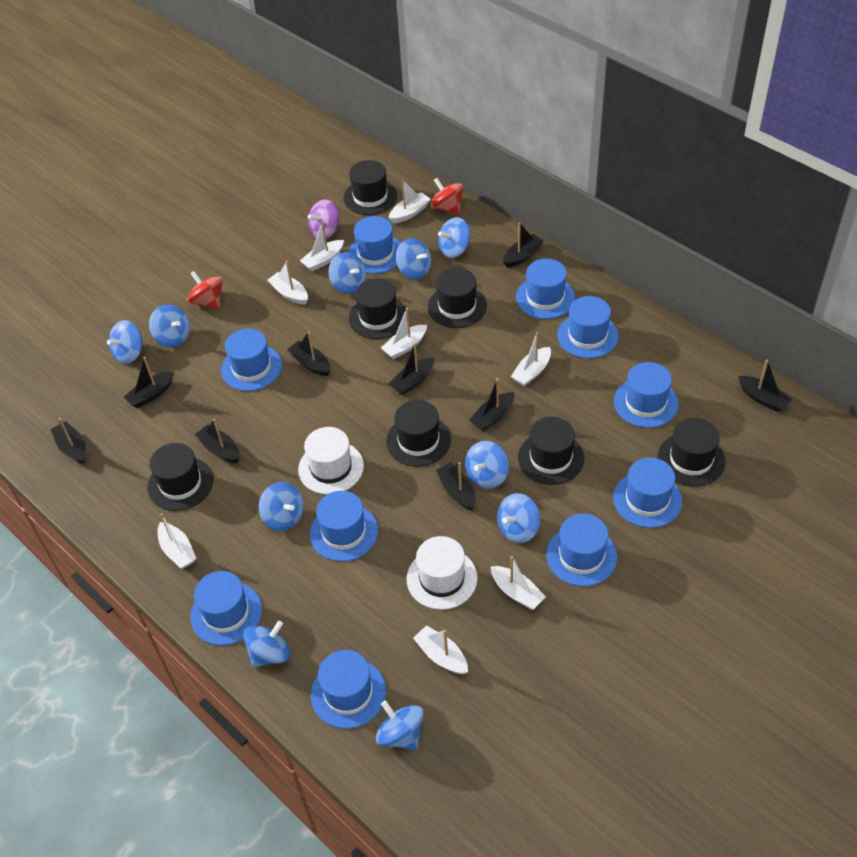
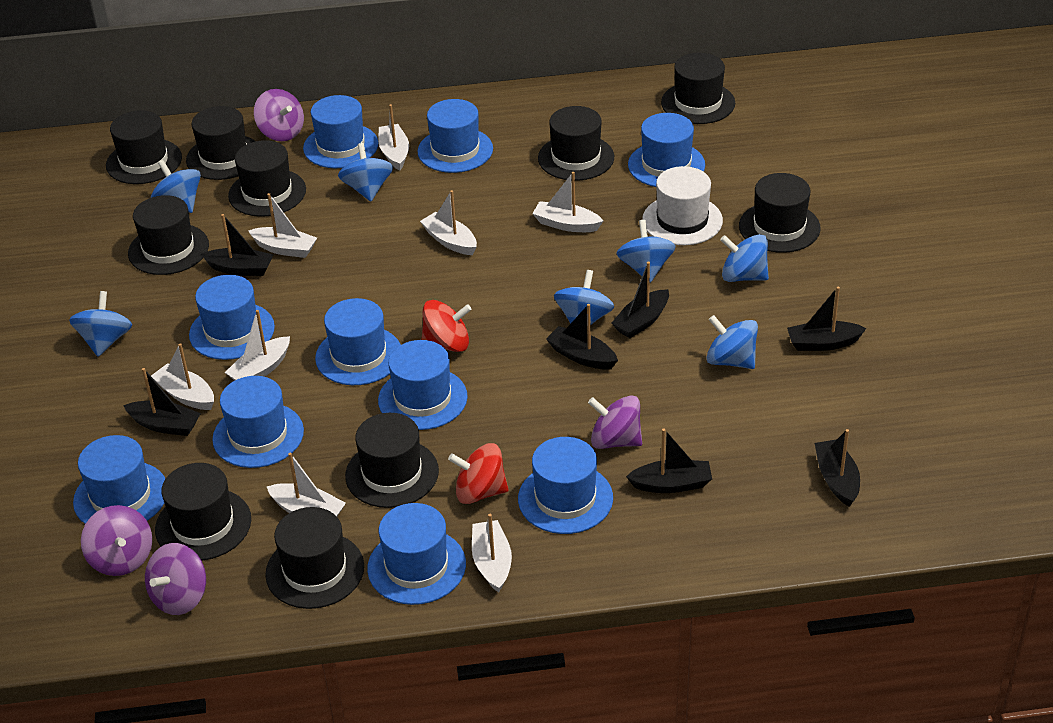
black boat: [51,418,86,464] [124,357,174,408] [195,419,239,463] [287,332,330,376] [389,343,434,395] [436,462,476,510] [469,378,514,431] [504,223,544,268] [738,360,792,412] = 9 -> [123,368,201,436] [201,214,273,276] [546,304,618,370] [611,261,669,338] [626,428,712,493] [787,287,866,351] [815,429,860,507] = 7
black hat: [147,443,214,511] [343,160,397,215] [349,278,407,339] [386,400,451,467] [428,268,487,328] [518,417,584,485] [657,418,725,487] = 7 -> [106,110,182,184] [128,195,209,275] [155,463,251,561] [186,106,255,180] [228,140,306,217] [265,507,364,609] [345,413,439,508] [538,106,614,181] [661,53,735,124] [739,173,821,253] = 10
blue spinning top: [107,320,143,364] [149,304,190,347] [243,621,290,667] [259,482,304,531] [329,252,366,294] [376,700,424,750] [396,238,431,280] [438,217,470,258] [465,441,509,489] [497,493,540,543] = 10 -> [69,291,132,357] [151,160,201,213] [338,143,393,201] [554,270,614,325] [616,220,676,283] [706,315,758,369] [720,234,769,282] = 7
purple spinning top: [308,199,339,239] = 1 -> [81,505,152,576] [145,543,206,615] [254,89,304,141] [588,396,642,449] = 4
white hat: [298,427,364,494] [407,536,478,610] = 2 -> [642,166,723,245] = 1

